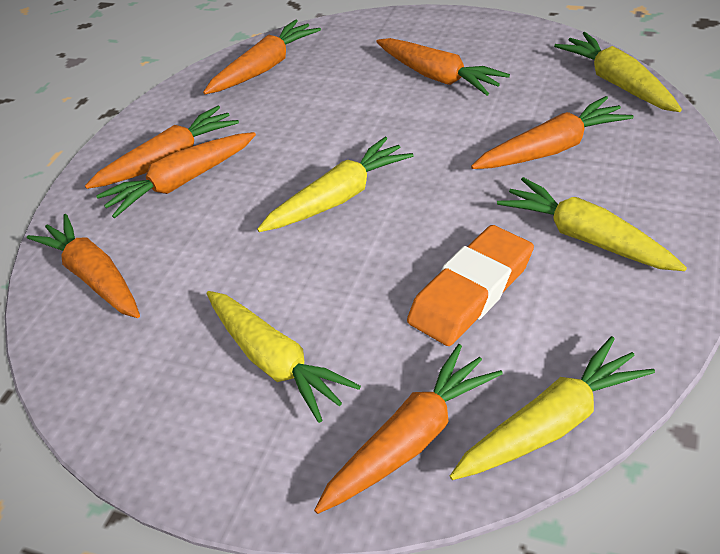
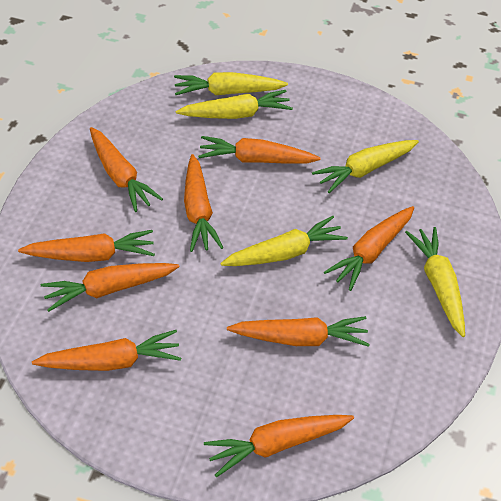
orange carrot: [27,214,140,318] [85,106,239,189] [96,132,256,218] [203,19,321,94] [314,344,503,514] [376,38,510,96] [471,96,634,169] = 7 -> [18,230,155,262] [32,330,181,371] [41,263,179,312] [90,127,163,212] [184,154,223,252] [198,136,321,164] [204,415,354,477] [227,316,370,347] [324,206,414,291] = 9
orange eraser: [407,225,534,346] = 1 -> none = 0

